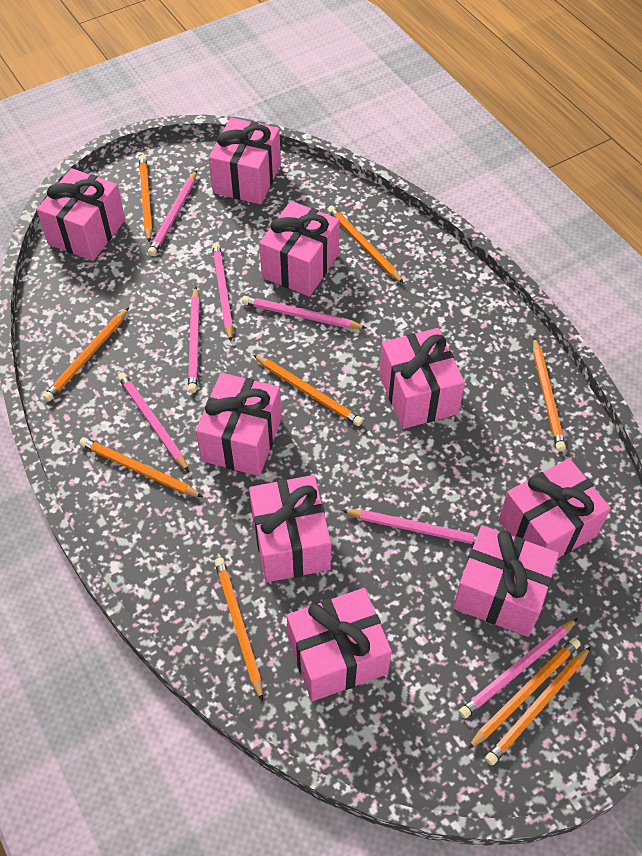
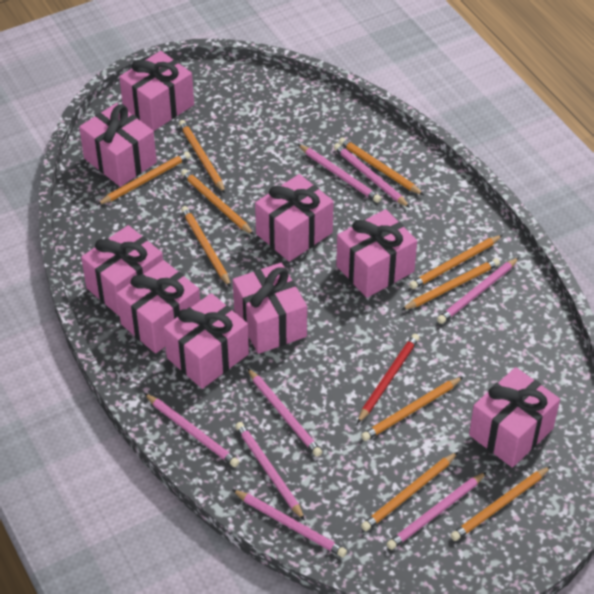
orange pencil: [43,308,129,402] [79,437,203,497] [139,155,152,243] [214,558,263,702] [253,355,363,426] [327,205,404,284] [468,638,580,749] [485,646,591,765] [533,337,566,451] = 9 -> [97,151,191,205] [179,120,225,193] [181,169,254,235] [181,206,231,287] [339,137,424,195] [361,377,463,441] [361,452,458,531] [402,258,500,310] [409,235,503,289] [451,466,551,541] = 10
pink pencil: [118,372,189,472] [148,170,197,256] [188,287,200,393] [212,243,233,341] [242,296,366,329] [342,510,477,544] [459,618,578,719] = 7 -> [144,393,239,467] [232,489,347,557] [235,422,305,520] [247,368,322,457] [298,144,381,203] [334,143,410,208] [387,472,487,550] [437,257,519,324] = 8
red pencil: none = 0 -> [357,334,419,424] = 1

